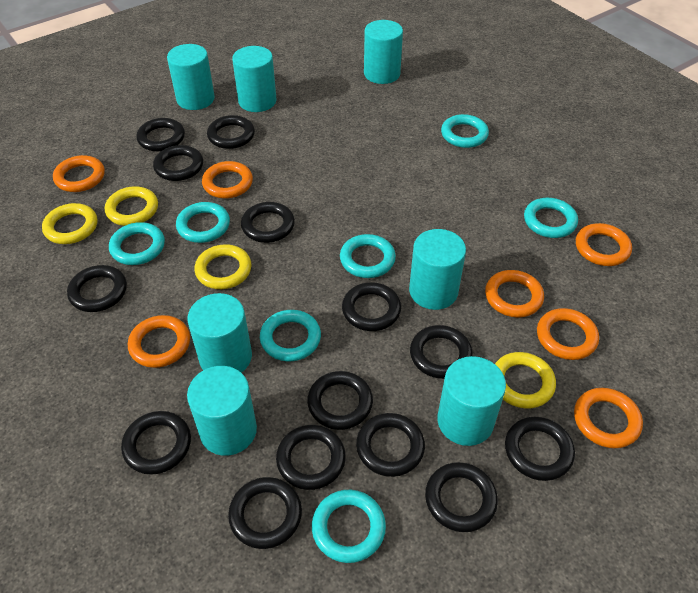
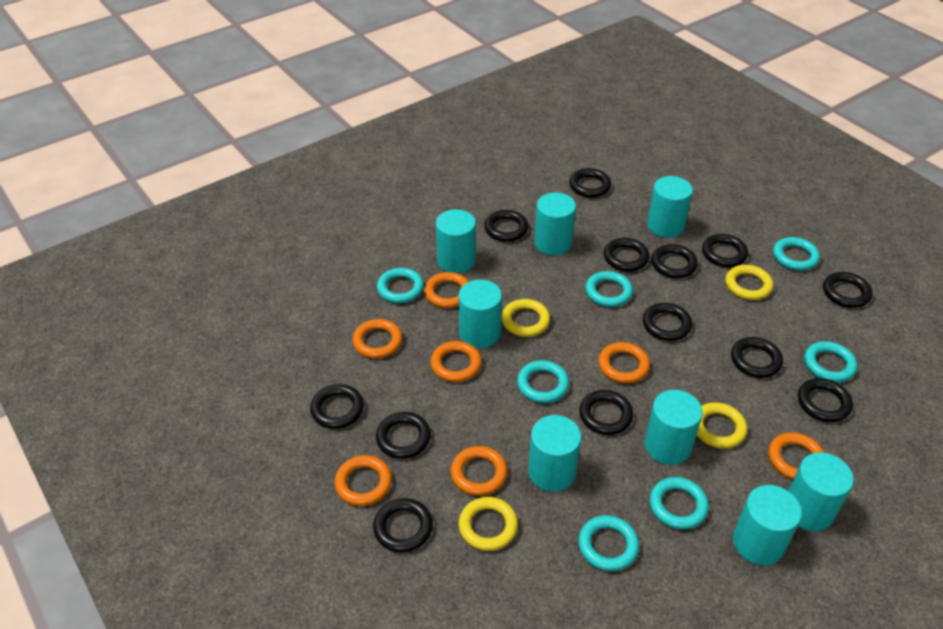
black ring: [67,265,127,312] [121,411,191,475] [136,118,185,152] [153,145,203,181] [207,115,255,149] [228,477,302,549] [241,202,295,243] [276,425,346,490] [307,371,373,430] [342,282,401,331] [356,413,425,477] [410,325,473,379] [425,462,498,532] [505,417,575,481] = 14 -> [310,384,364,429] [373,498,433,553] [376,412,431,459] [484,210,528,242] [569,168,611,198] [579,390,633,435] [604,238,650,271] [643,303,692,341] [651,244,698,278] [702,234,748,267] [731,337,783,378] [798,378,853,422] [823,272,873,308] = 13
turquoise cylinder: [167,44,215,110] [187,293,252,373] [187,366,257,456] [232,46,276,112] [364,20,403,84] [409,229,466,310] [437,356,506,446] = 7 -> [436,209,476,273] [459,280,502,348] [528,415,581,492] [534,192,576,255] [645,390,703,465] [647,176,693,238] [733,485,802,565] [788,452,854,531] = 8

